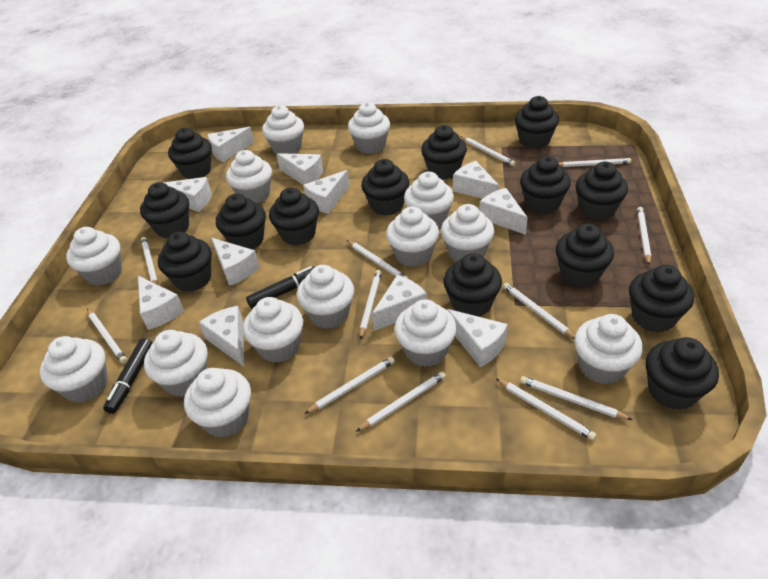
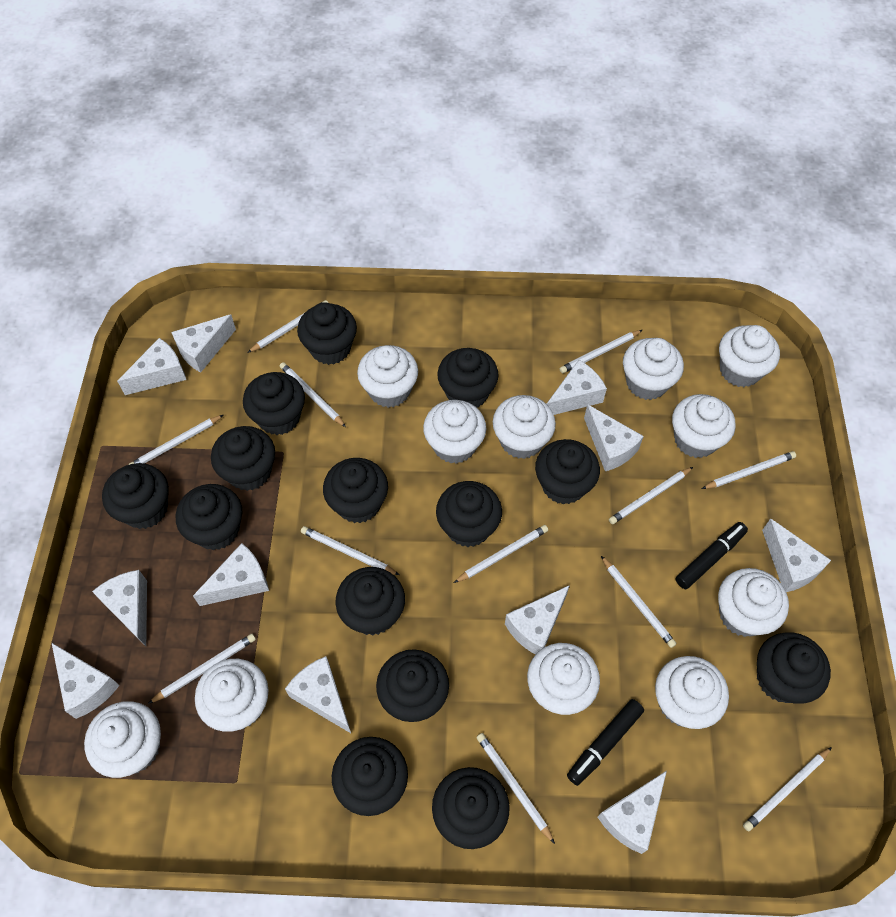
white cupcake: [40,336,108,403] [66,227,122,286] [144,330,207,397] [184,368,251,438] [226,150,272,203] [243,297,303,363] [262,105,304,154] [297,265,354,329] [348,102,390,154] [386,206,439,267] [394,299,457,367] [404,172,454,227] [441,204,494,262] [574,314,643,384] = 14 -> [84,701,161,778] [195,659,269,732] [357,345,418,408] [423,400,486,464] [493,395,556,459] [527,643,600,715] [623,338,684,400] [655,656,729,729] [672,394,735,458] [718,568,789,637] [719,325,780,387] = 11

